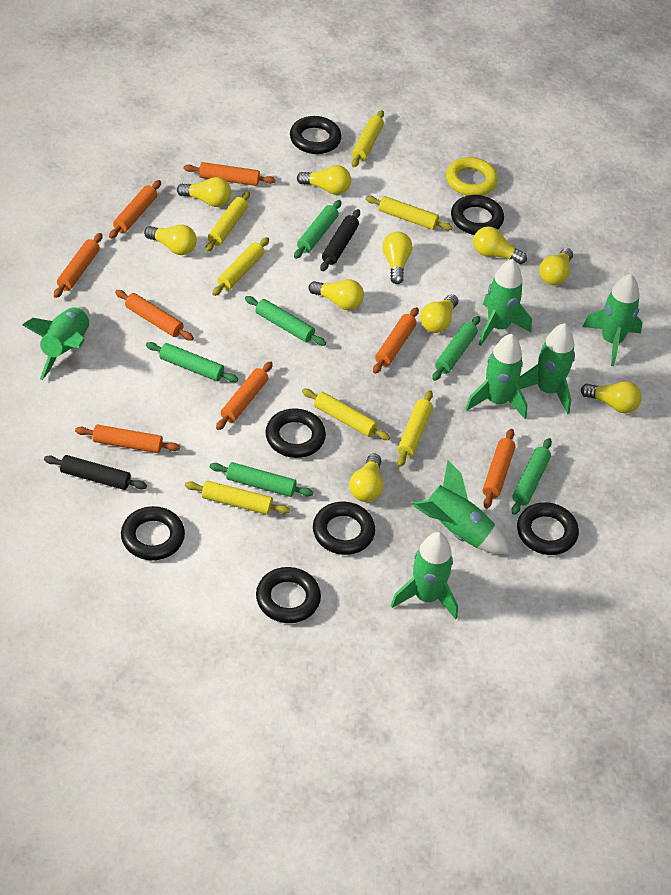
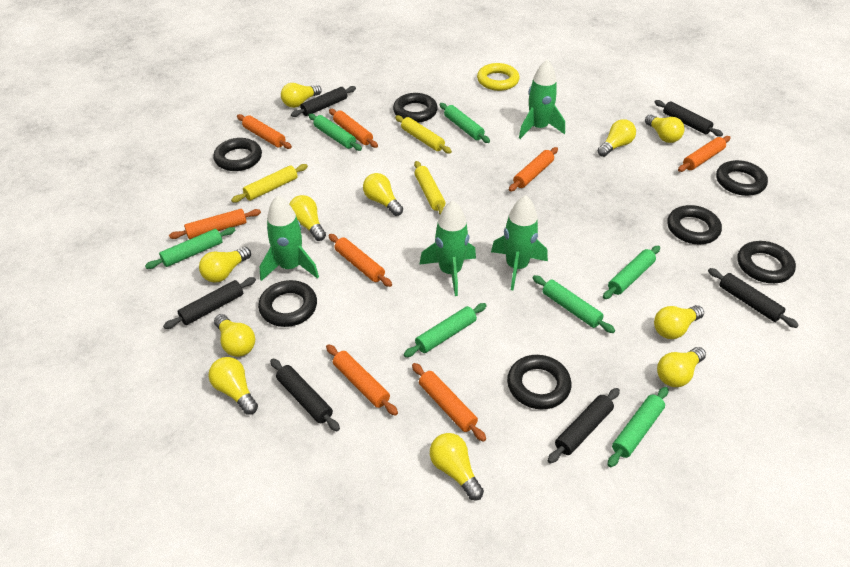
black rolling pin: [44,455,147,490] [320,209,360,271] = 2 -> [163,277,256,329] [270,358,340,431] [291,86,356,117] [548,388,620,464] [654,100,723,136] [708,268,799,328] = 6
green rocket: [22,306,90,380] [391,532,458,619] [412,460,509,554] [465,334,527,419] [478,259,532,346] [517,323,575,414] [583,274,643,366] = 7 -> [260,195,319,281] [419,201,476,296] [491,195,548,290] [519,59,565,139] = 4
green rolling pin: [146,342,238,382] [210,462,313,497] [245,296,326,346] [294,200,341,259] [432,316,480,381] [511,438,552,515] = 6 -> [145,227,235,269] [308,114,362,151] [404,303,487,357] [440,103,490,143] [533,275,615,333] [603,245,660,299] [608,387,668,467] = 7
yellow light bulb: [144,225,197,255] [177,177,231,207] [297,165,351,195] [309,279,364,310] [349,453,383,502] [382,232,412,284] [420,294,458,333] [473,226,527,264] [539,248,573,285] [581,381,642,413] = 10 -> [199,247,251,283] [209,357,258,415] [214,314,255,357] [281,83,322,108] [289,195,326,241] [363,173,403,216] [430,433,484,501] [597,119,636,157] [645,114,685,143] [654,305,704,339] [657,347,706,387] = 11
yellow rolling pin: [185,481,290,515] [205,191,250,252] [212,237,269,296] [302,389,390,440] [351,110,384,167] [365,196,453,230] [397,390,433,467] = 7 -> [231,164,308,203] [395,115,452,154] [414,161,445,215] = 3

